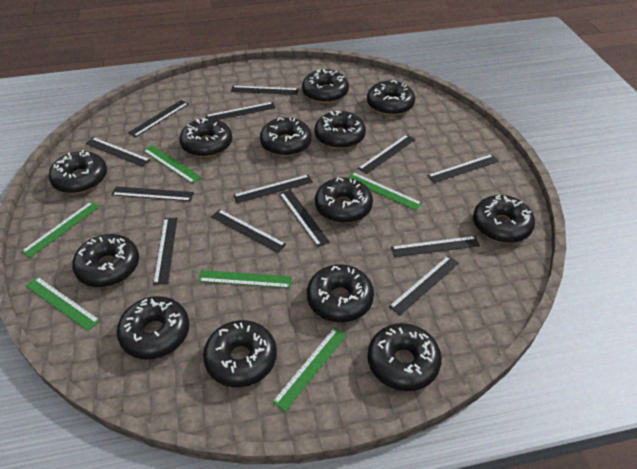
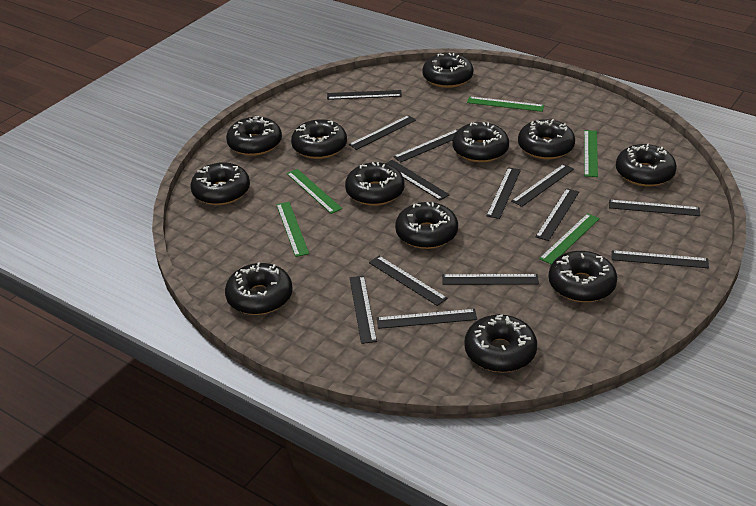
black donut: [49,150,107,194] [72,234,139,287] [117,296,189,359] [180,118,232,157] [203,320,277,387] [260,117,312,156] [302,69,349,103] [307,264,374,322] [315,111,366,149] [315,177,373,223] [367,80,415,116] [367,323,442,391] [473,195,535,243] = 13 -> [190,162,250,205] [225,262,293,315] [226,116,282,156] [291,119,347,159] [345,162,405,206] [395,202,458,249] [422,53,473,88] [452,122,509,162] [464,315,537,372] [518,119,575,159] [548,251,617,302] [616,143,677,187] = 12
green ruler: [21,202,100,258] [26,277,100,331] [143,145,202,184] [198,270,292,288] [272,328,347,412] [348,172,422,210] = 6 -> [276,202,309,257] [287,169,342,214] [467,96,544,112] [539,213,600,265] [584,130,598,177] = 5

